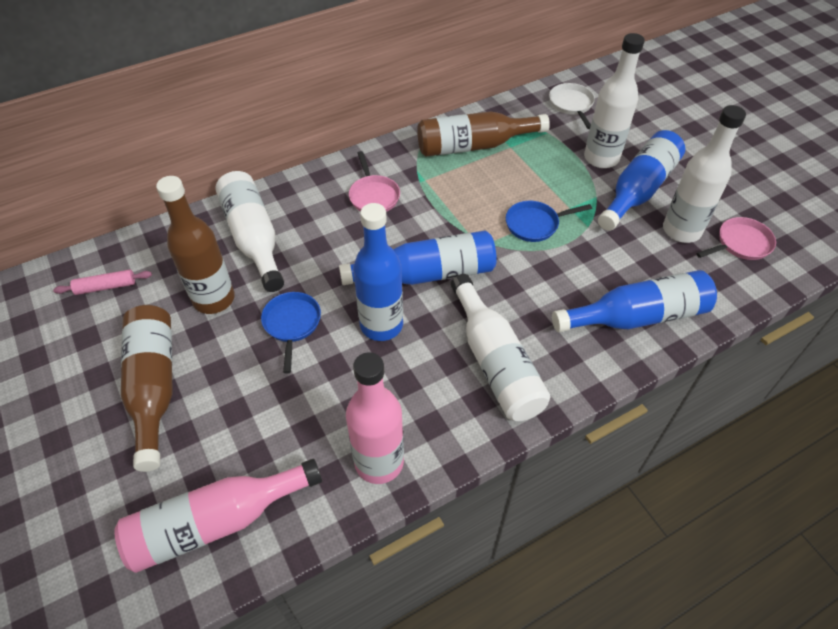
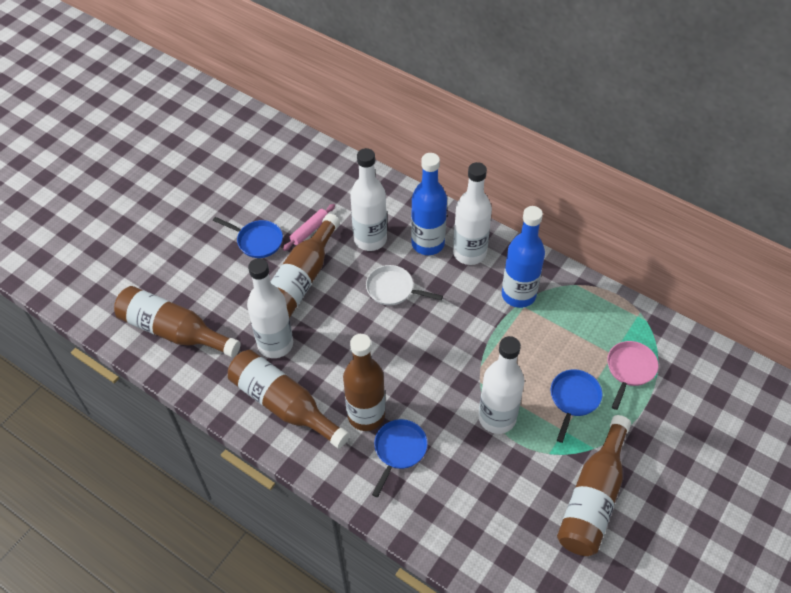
blue bottle: [339,231,497,285] [353,203,403,341] [552,270,717,332] [598,130,686,231] = 4 -> [411,153,447,255] [502,206,545,308] = 2
blue pan: [261,292,321,374] [506,201,592,242] = 2 -> [213,217,283,258] [372,419,428,497] [551,369,602,443] = 3
brown bottle: [121,305,173,472] [156,176,235,314] [417,111,550,157] = 3 -> [114,286,241,357] [228,350,350,449] [271,214,340,318] [343,334,385,431] [557,415,631,556] = 5
pink bottle: [114,459,322,573] [346,352,404,484] = 2 -> none = 0
pink pan: [349,151,400,212] [696,217,776,260] = 2 -> [607,341,658,410] = 1

